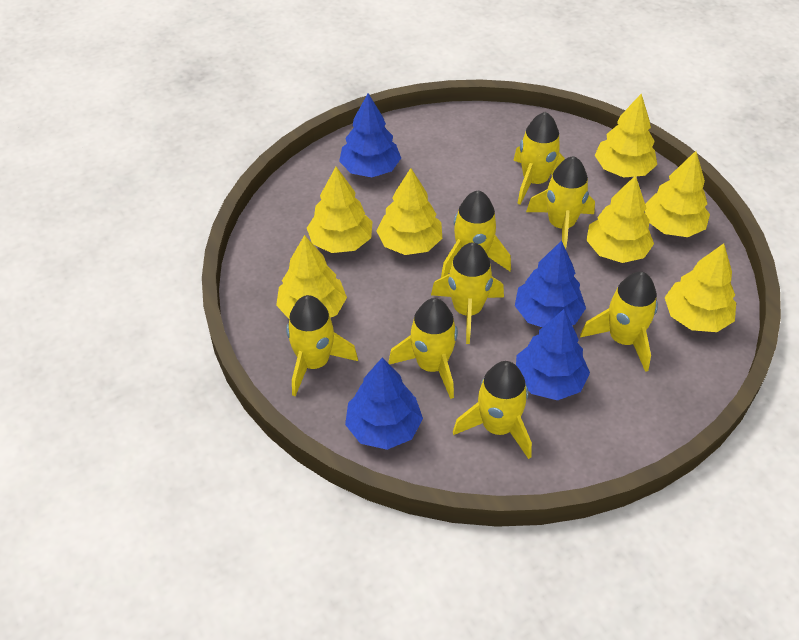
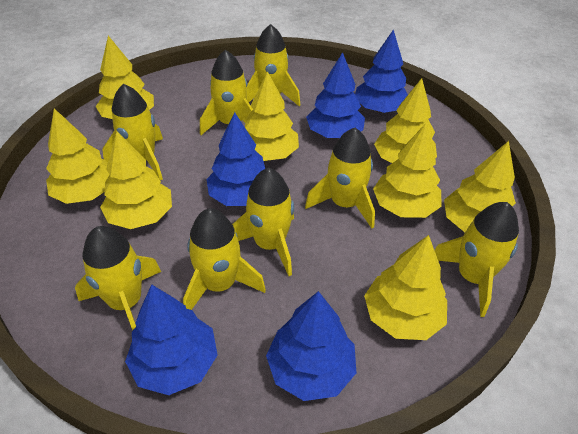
blue tree: [339,93,401,177] [345,357,423,450] [515,240,586,327] [516,309,590,400] = 4 -> [125,284,217,395] [207,112,265,206] [266,291,356,401] [306,52,365,138] [355,29,408,113] = 5
yellow tree: [276,235,347,319] [307,167,372,253] [377,168,442,255] [586,175,654,263] [595,94,657,177] [645,151,710,237] [665,243,736,332] = 7 -> [46,108,109,204] [95,36,154,119] [100,131,172,229] [245,71,299,161] [364,235,447,340] [373,123,442,218] [374,78,437,163] [444,141,516,232] = 8

